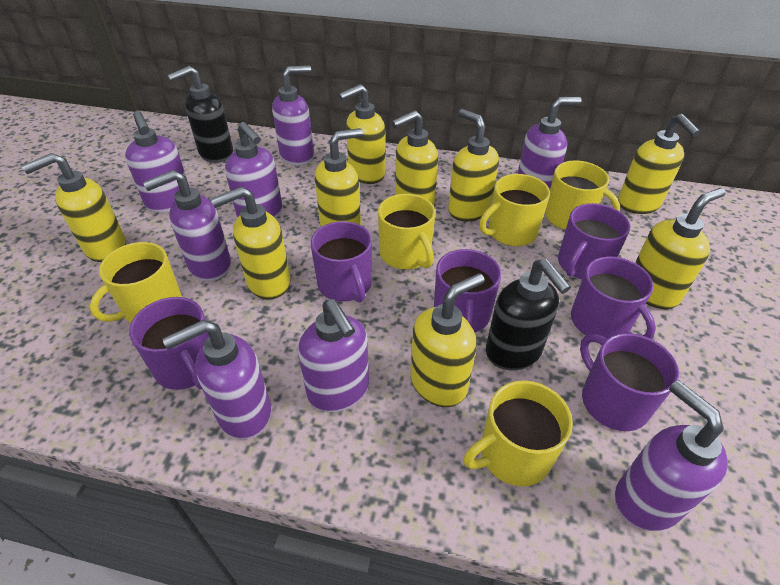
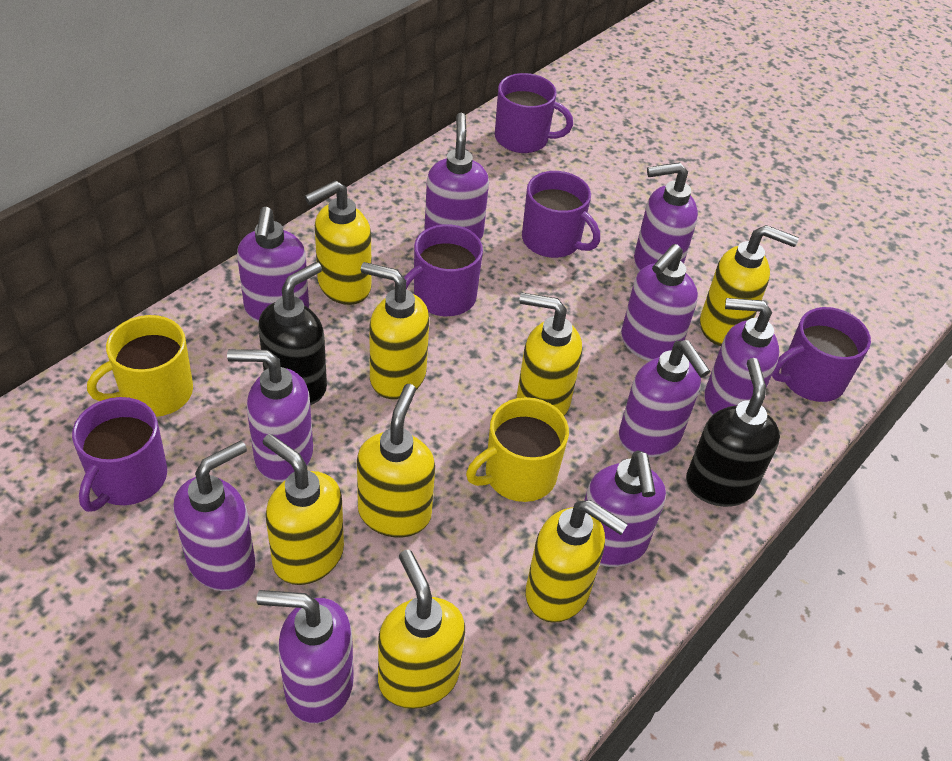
purple mug: [129,297,209,390] [311,221,372,303] [434,249,501,332] [558,203,630,279] [571,256,656,339] [580,333,679,431] = 6 -> [72,397,167,512] [404,224,483,316] [495,73,573,153] [522,171,600,258] [772,307,871,402] = 5
purple soap dispenser: [125,111,190,213] [143,170,231,281] [163,320,271,439] [225,122,282,218] [272,65,314,166] [298,299,369,412] [517,97,582,190] [615,380,728,531] = 8 -> [173,440,255,591] [227,349,313,482] [237,207,309,323] [257,590,354,723] [424,113,489,240] [584,450,666,567] [619,340,710,457] [621,244,698,361] [634,162,698,271] [704,298,779,416] = 10
yellow mug: [89,242,182,323] [378,194,435,269] [463,380,573,486] [479,174,550,246] [545,160,620,230] = 5 -> [87,315,193,417] [466,397,569,502] = 2
yellow soap dispenser: [22,153,126,262] [211,186,291,299] [315,128,363,227] [338,84,385,184] [392,110,438,206] [410,273,485,407] [448,109,499,221] [618,114,700,214] [635,188,726,309] = 9 -> [263,434,344,585] [305,180,371,305] [357,384,435,537] [361,262,429,399] [378,550,465,709] [516,293,582,416] [525,500,628,623] [700,225,799,346] = 8

